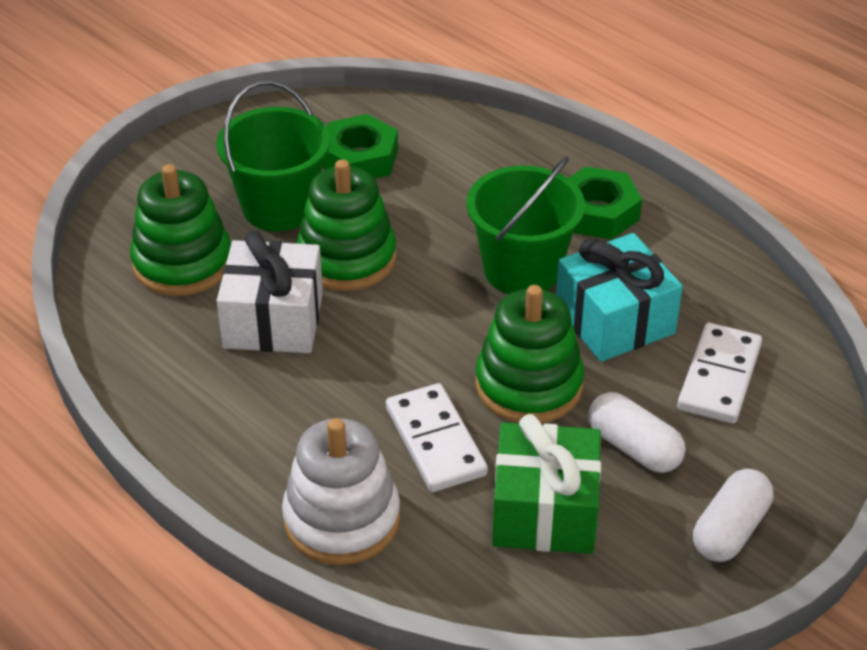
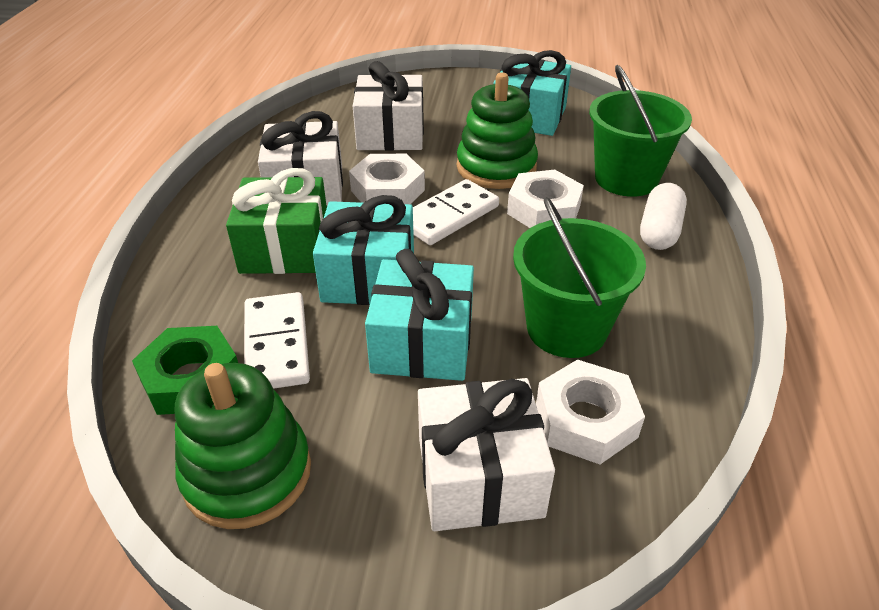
green nut: [322,114,398,179] [569,166,642,240] = 2 -> [132,326,238,415] = 1
green stacking toy: [130,164,231,296] [296,160,396,291] [475,285,584,423] = 3 -> [175,363,311,529] [457,72,538,189] = 2
turquoise gift: [556,233,683,362] = 1 -> [313,195,414,305] [365,249,474,381] [493,50,571,136] = 3
white capsule: [588,392,686,473] [693,469,773,562] = 2 -> [640,183,687,250] = 1
white gift: [217,230,323,353] = 1 -> [258,111,343,206] [353,61,424,151] [418,378,555,531] = 3
white nut: none = 0 -> [349,154,425,204] [507,170,584,228] [536,359,645,464] = 3
white stacking toy: [282,418,400,565] = 1 -> none = 0

